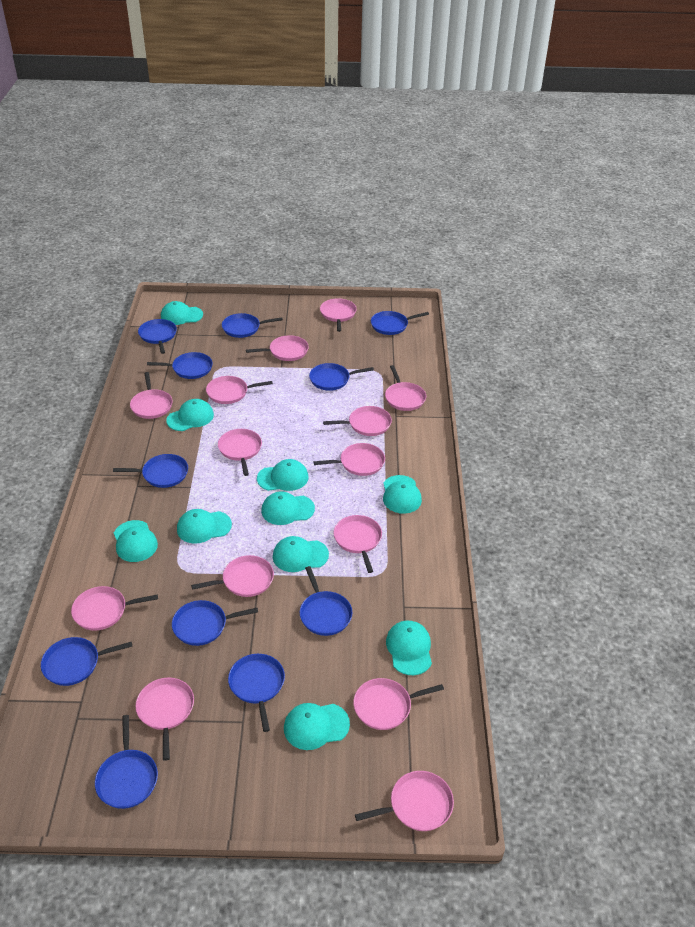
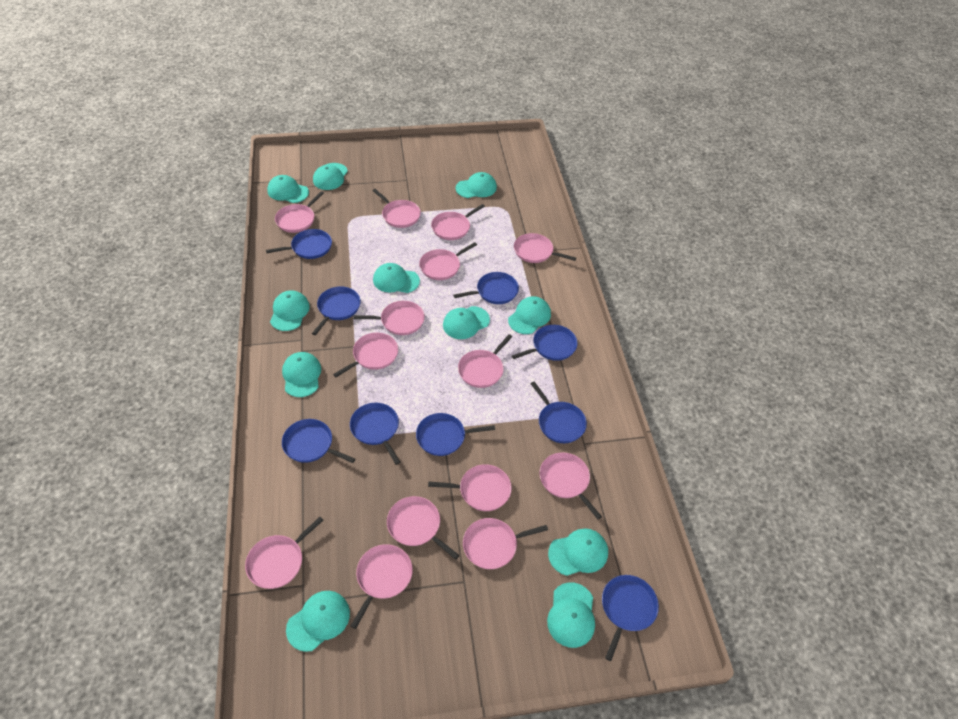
blue pan: [41,637,132,686] [95,715,158,809] [113,454,188,488] [138,319,177,354] [147,352,213,379] [172,600,258,646] [222,313,283,338] [228,654,285,732] [300,566,353,636] [309,363,374,391] [371,311,429,335] = 11 -> [266,229,332,259] [282,419,355,463] [312,286,361,335] [350,403,400,465] [416,413,495,456] [453,272,519,304] [512,325,578,361] [530,382,587,443] [602,575,659,661] = 9
turquoise cap: [114,520,158,562] [161,301,203,325] [166,399,214,431] [177,509,232,544] [257,459,308,491] [261,492,315,525] [273,536,329,572] [284,703,350,750] [383,475,422,514] [386,621,432,675] = 10 -> [267,175,309,203] [270,290,310,331] [282,352,321,397] [286,591,350,652] [313,163,348,190] [373,263,420,293] [443,306,490,339] [456,172,497,198] [508,296,551,334] [547,582,595,648] [548,528,608,576] = 11

